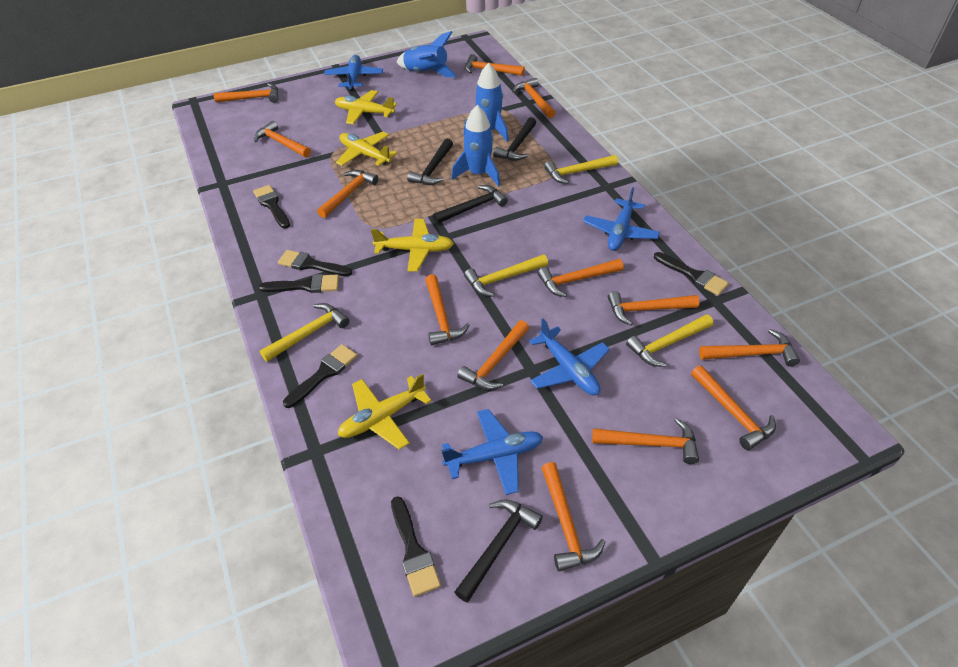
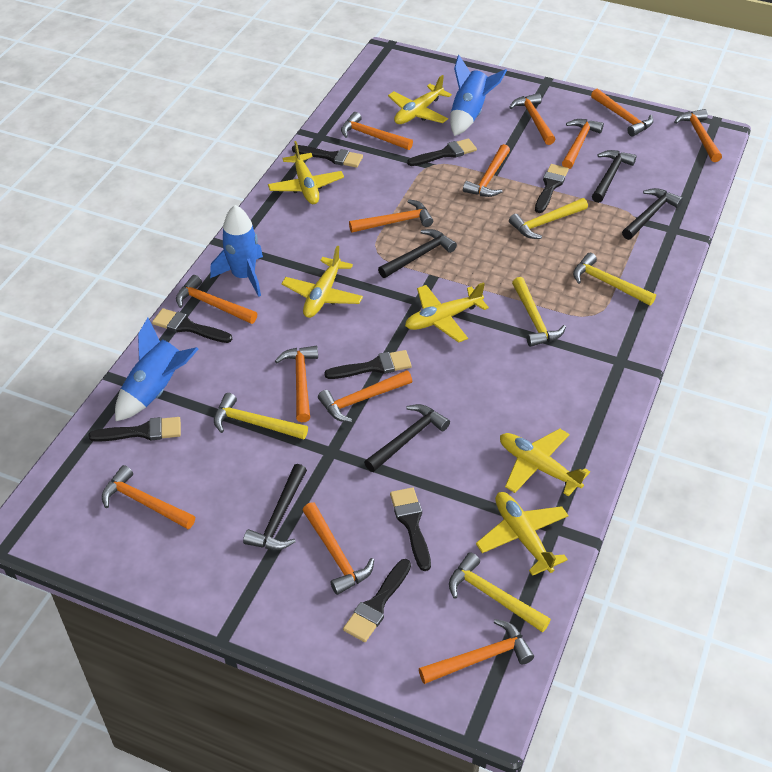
black brush: [253,185,290,229] [259,274,339,293] [278,250,352,276] [283,344,358,408] [391,496,441,597] [654,252,729,295] = 6 -> [88,417,181,442] [152,308,232,343] [292,145,363,168] [324,350,412,379] [343,559,411,642] [390,487,431,571] [407,138,477,166] [535,164,569,213] = 8
black hammer: [407,139,453,185] [433,185,508,224] [454,499,543,602] [493,117,536,161] = 4 -> [243,464,307,550] [364,404,450,472] [378,229,457,278] [592,150,636,203] [622,188,683,240] = 5
blue plane: [324,55,383,90] [441,409,543,495] [529,319,610,395] [583,187,660,251] = 4 -> none = 0
yellow hammer: [260,303,349,362] [464,254,548,297] [544,155,618,184] [626,314,713,367] = 4 -> [214,393,308,440] [449,552,551,633] [509,198,588,239] [512,277,566,347] [573,253,656,306] = 5
yellow plane: [335,90,397,125] [336,132,397,166] [338,374,432,450] [371,219,454,272] = 4 -> [268,141,344,204] [281,245,363,318] [388,75,452,124] [405,282,489,343] [476,492,569,576] [500,429,590,497] = 6

